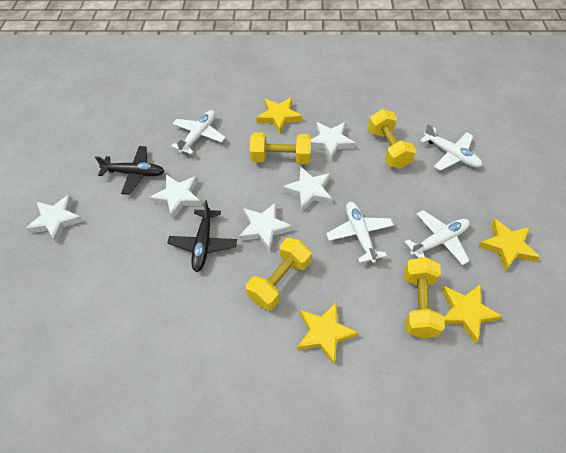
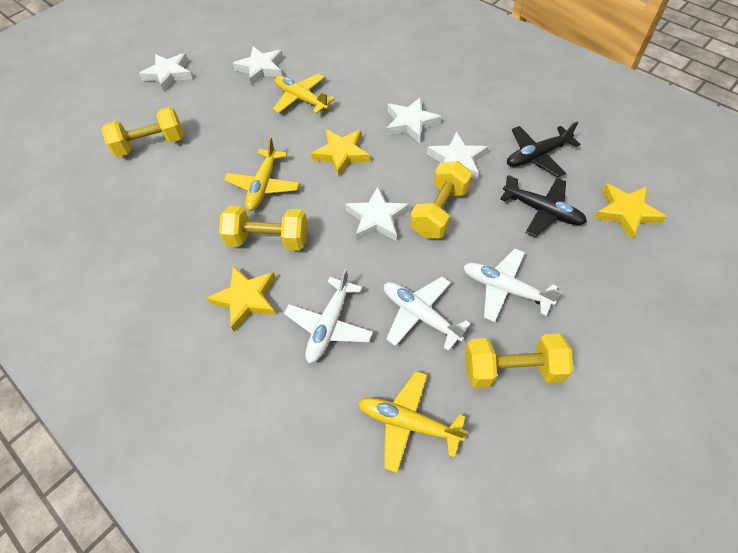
white plane: [171,110,226,154] [326,202,394,263] [404,210,470,265] [420,123,482,171] = 4 -> [284,269,373,363] [384,277,471,351] [463,249,562,322] = 3
yellow plane: none = 0 -> [224,137,300,211] [273,74,335,114] [358,371,468,473] = 3
yellow star: [256,98,302,134] [297,302,358,365] [441,284,503,343] [478,219,540,271] = 4 -> [206,266,276,332] [311,129,370,177] [594,183,667,240] = 3

